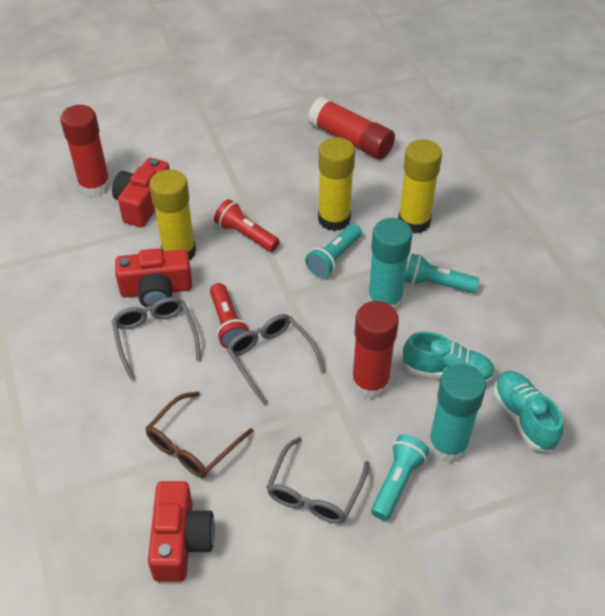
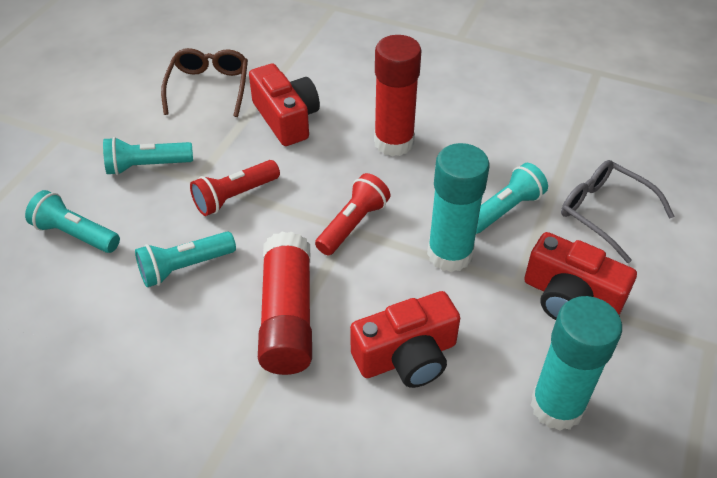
grey glasses: [112,297,201,380] [227,314,326,405] [267,437,369,524] = 3 -> [561,160,674,263] = 1
red glue stick: [60,105,111,198] [308,97,395,160] [351,301,399,399] = 3 -> [258,232,312,375] [374,35,422,157] = 2
turquoise flashlight: [305,224,362,278] [371,435,429,521] [405,253,479,293] = 3 -> [25,190,120,253] [103,137,193,175] [135,231,236,287] [476,163,548,234] = 4
turquoise shoe: [403,331,495,384] [493,371,563,451] = 2 -> none = 0
yellow glue stick: [149,169,196,260] [318,137,355,231] [398,139,442,234] = 3 -> none = 0

